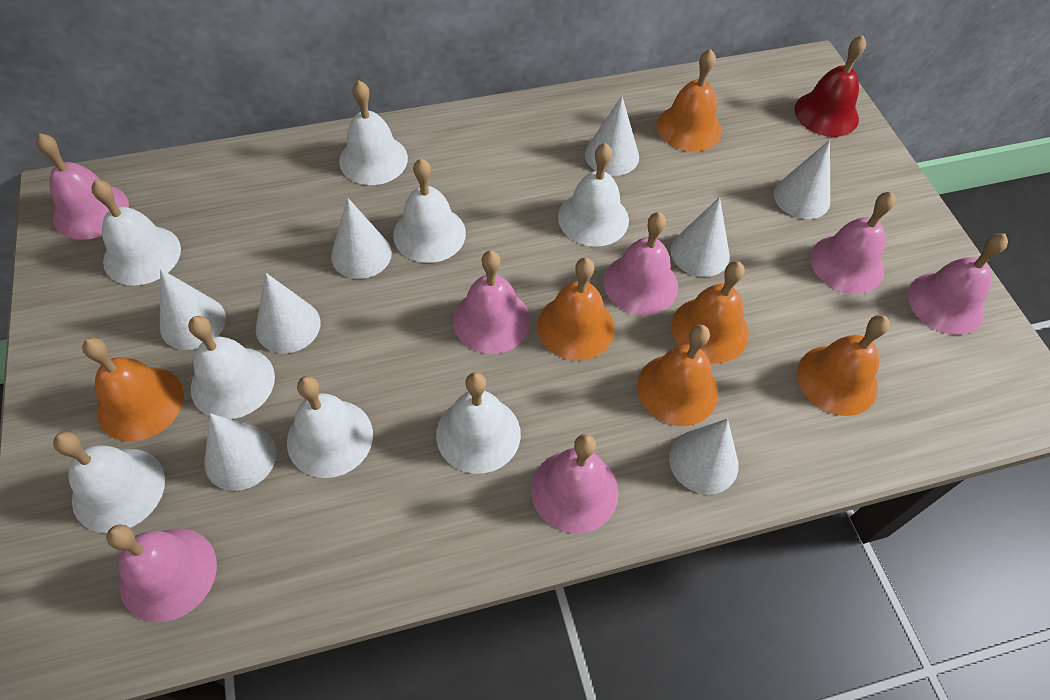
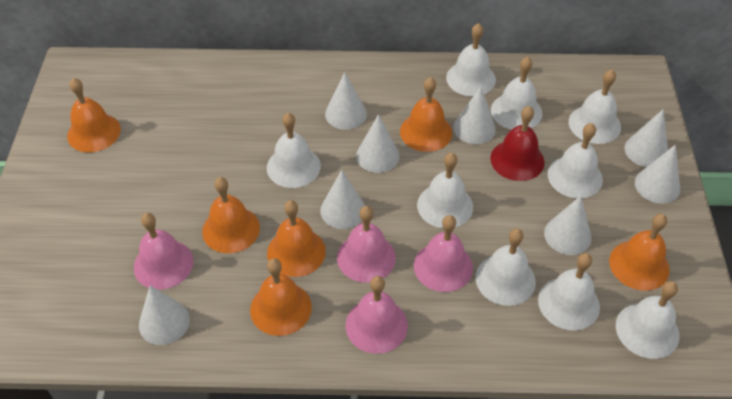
pink bell: [36,133,129,240] [106,525,217,622] [453,250,531,354] [531,434,619,534] [604,212,678,315] [810,192,896,294] [908,233,1008,335] = 7 -> [134,213,193,290] [337,206,396,283] [346,276,408,354] [414,215,473,292] = 4
white bell: [53,432,165,533] [91,180,181,286] [188,316,275,419] [287,376,373,478] [339,81,408,185] [393,158,466,263] [436,372,521,474] [558,143,629,247] = 8 -> [267,113,321,188] [417,153,473,228] [446,23,496,96] [476,229,536,306] [491,57,542,130] [538,253,600,330] [548,123,603,198] [569,70,621,144] [616,281,679,359] = 9

